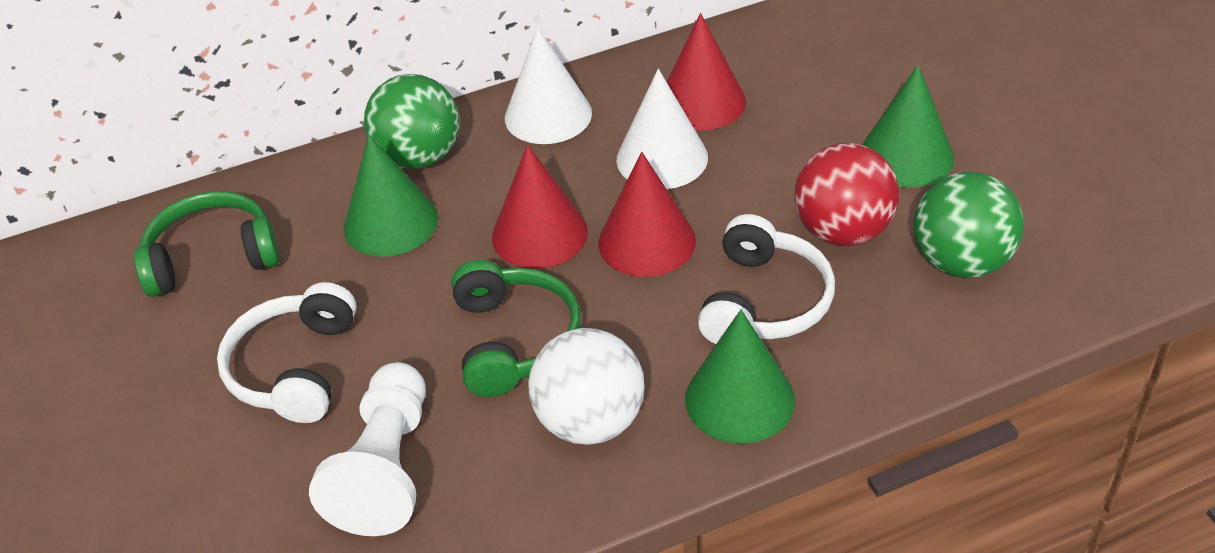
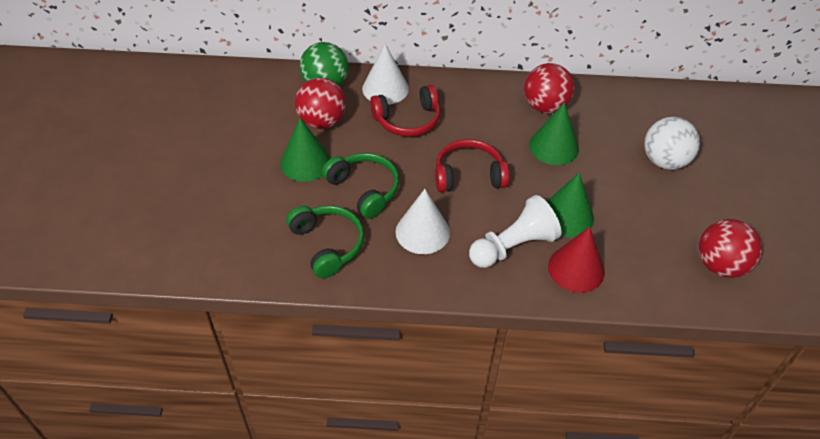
green ball: [364,74,459,169] [914,172,1024,278] = 2 -> [299,42,349,86] = 1
red ball: [795,143,899,246] = 1 -> [295,78,346,129] [524,63,575,113] [698,219,762,278] = 3
red cone: [492,145,588,269] [598,152,696,277] [667,13,746,131] = 3 -> [548,227,605,293] = 1
red headphones: none = 0 -> [370,85,440,137] [435,139,509,192] = 2
white headphones: [217,282,357,423] [698,214,835,344] = 2 -> none = 0

